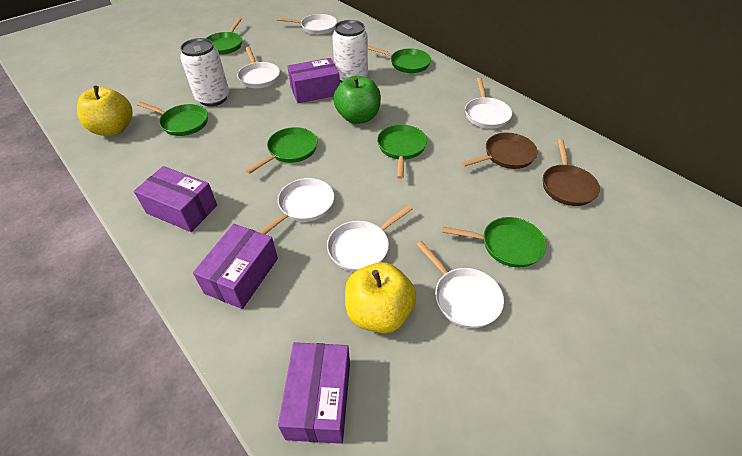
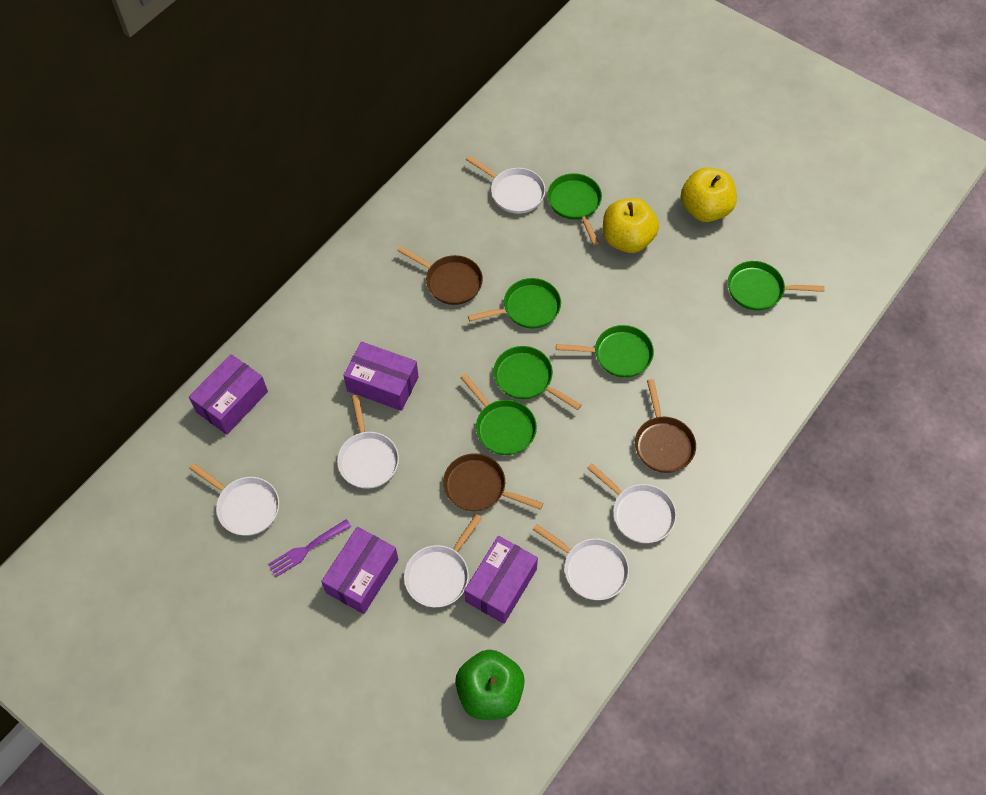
brown pan: [461,133,538,169] [543,139,600,206] = 2 -> [397,246,483,305] [443,453,543,511] [635,379,696,473] = 3
purple fork: none = 0 -> [268,519,351,577] = 1
white can: [180,38,229,106] [332,20,368,83] = 2 -> none = 0

